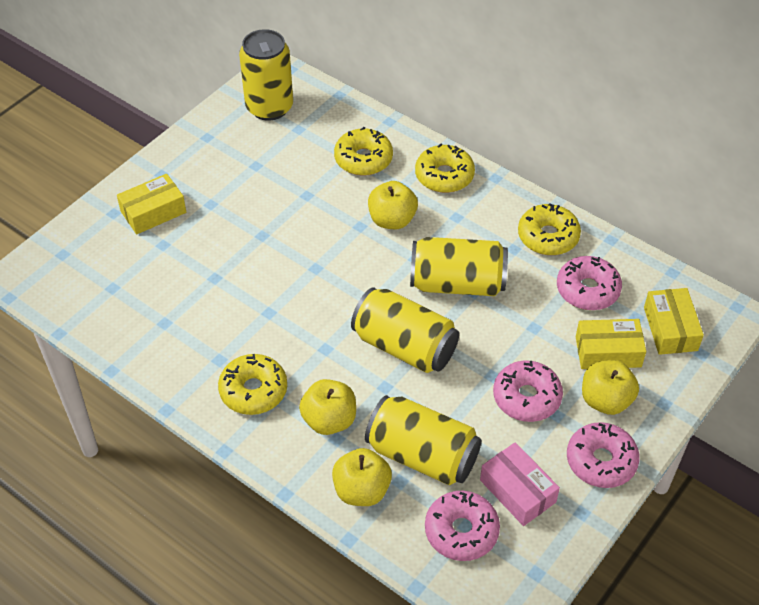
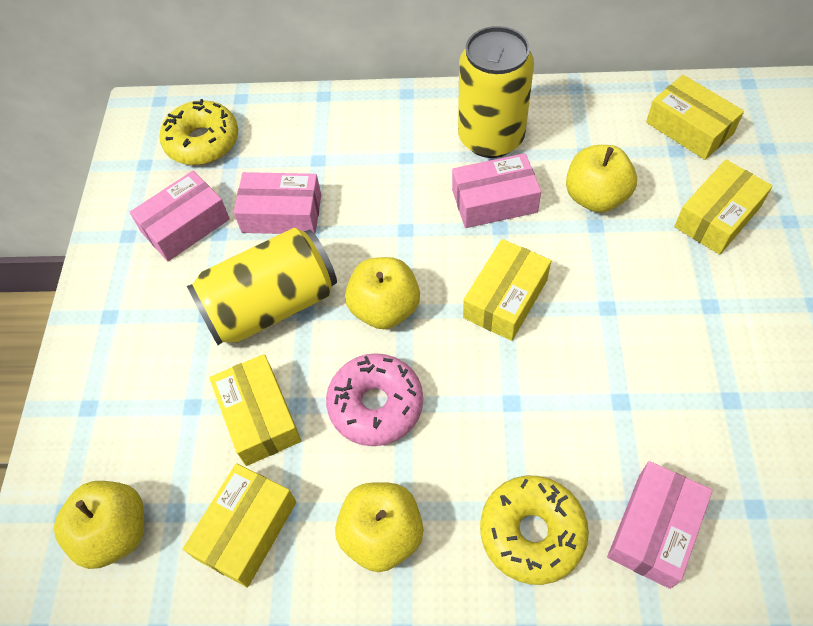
pink box: [480,442,560,526] = 1 -> [130,171,230,261] [234,172,321,234] [452,153,541,228] [607,461,713,589] = 4
pink donut: [425,491,500,561] [493,361,563,422] [557,256,622,310] [567,422,640,488] = 4 -> [326,353,423,446] = 1
yellow box: [117,174,186,234] [576,319,646,369] [644,288,704,355] = 3 -> [183,463,296,587] [209,354,301,466] [463,239,551,341] [646,75,744,160] [674,160,773,255] = 5
yellow can: [239,29,293,121] [351,287,459,373] [365,395,481,485] [410,237,508,296] = 4 -> [187,227,337,345] [458,26,534,158] = 2
yellow donut: [218,354,287,415] [334,127,393,176] [415,143,475,193] [518,203,581,255] = 4 -> [159,99,238,165] [480,476,589,585] = 2

